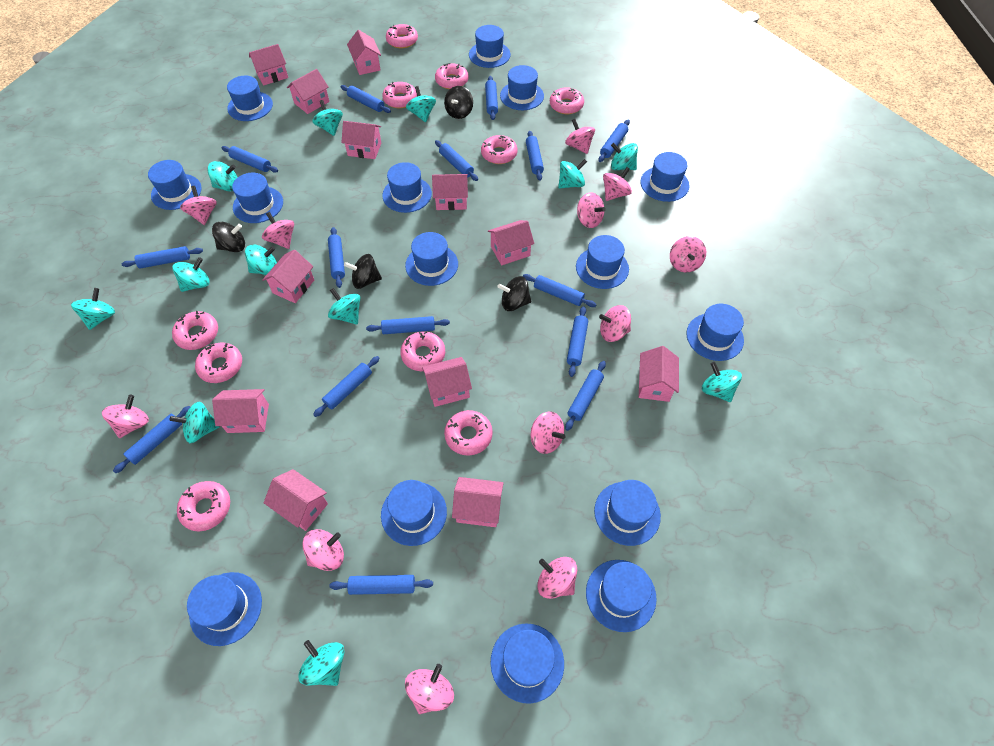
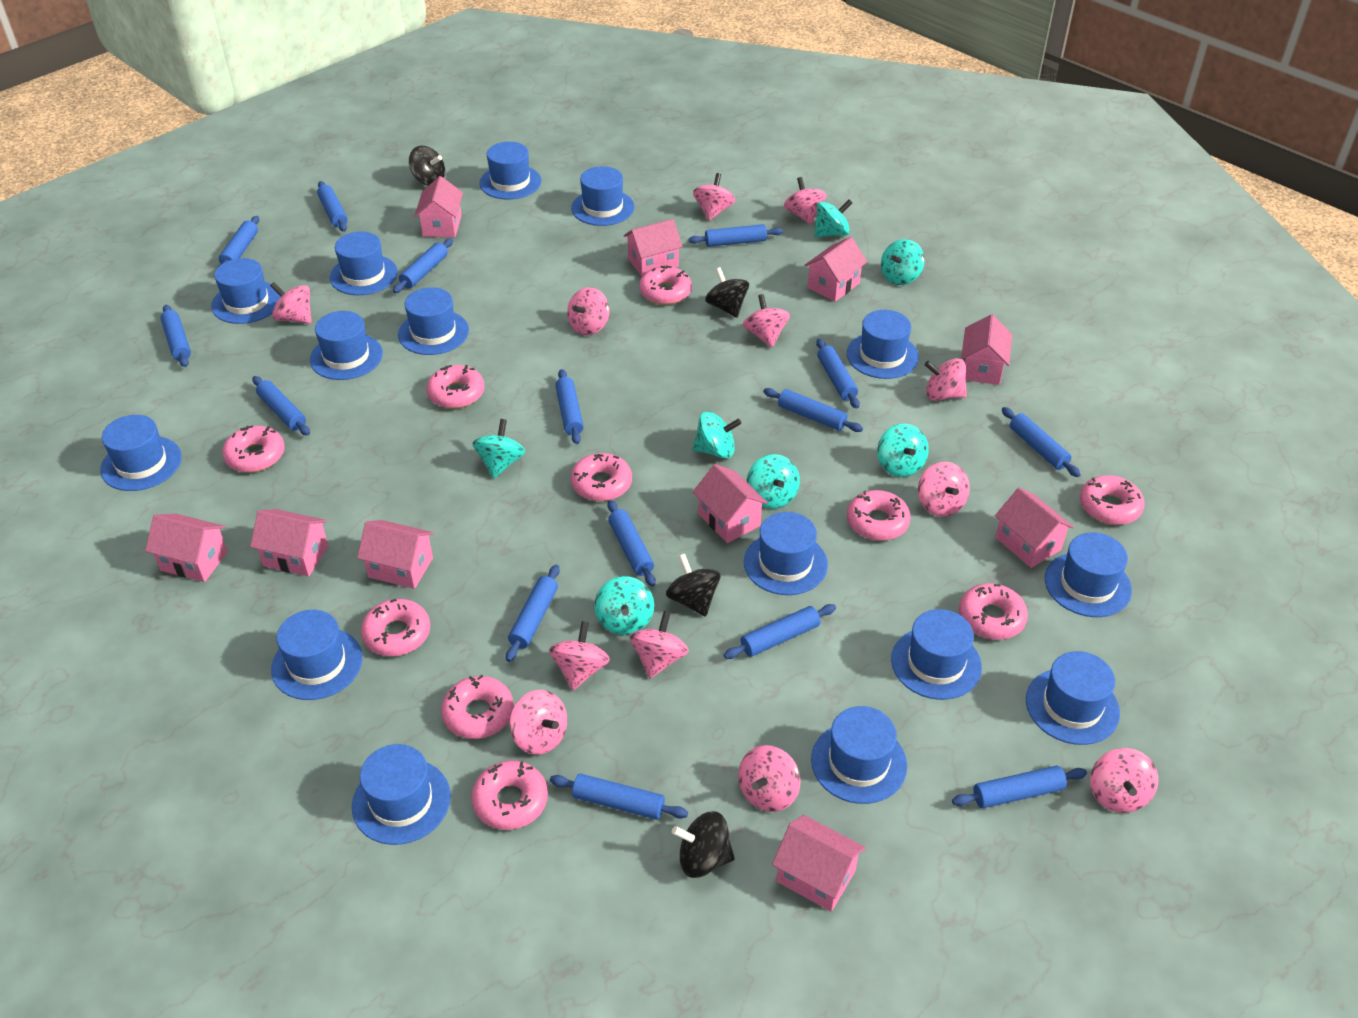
pink house: [212,389,269,433] [249,44,288,86] [262,250,314,303] [264,469,328,531] [287,69,329,114] [341,121,381,159] [347,30,381,75] [422,357,472,407] [432,174,468,210] [452,477,503,527] [488,220,534,265] [639,346,679,402] = 12 -> [145,514,228,582] [250,509,328,577] [357,520,434,589] [414,176,463,237] [624,219,683,277] [693,464,768,543] [772,815,865,912] [804,237,867,302] [961,314,1012,385] [995,487,1074,568] = 10
turquoise spinning top: [71,288,115,330] [169,402,220,443] [172,257,210,292] [208,161,238,192] [245,244,277,275] [298,640,345,686] [312,100,343,136] [328,288,361,324] [406,86,436,122] [558,159,587,189] [611,143,638,170] [702,362,742,402] = 12 -> [472,419,525,478] [594,576,654,635] [693,412,742,459] [747,454,800,509] [814,200,852,237] [877,424,929,477] [881,239,925,285] = 7

